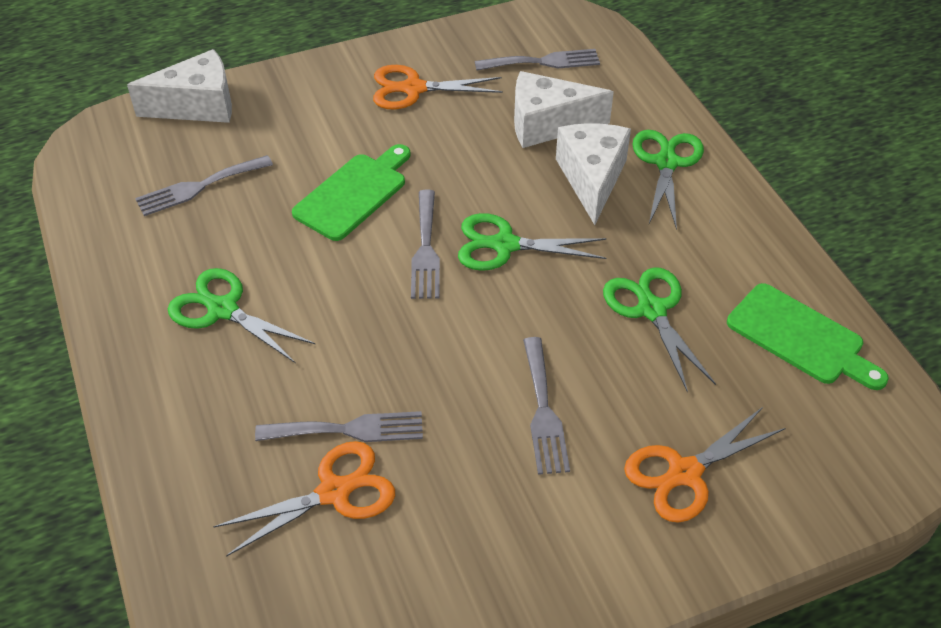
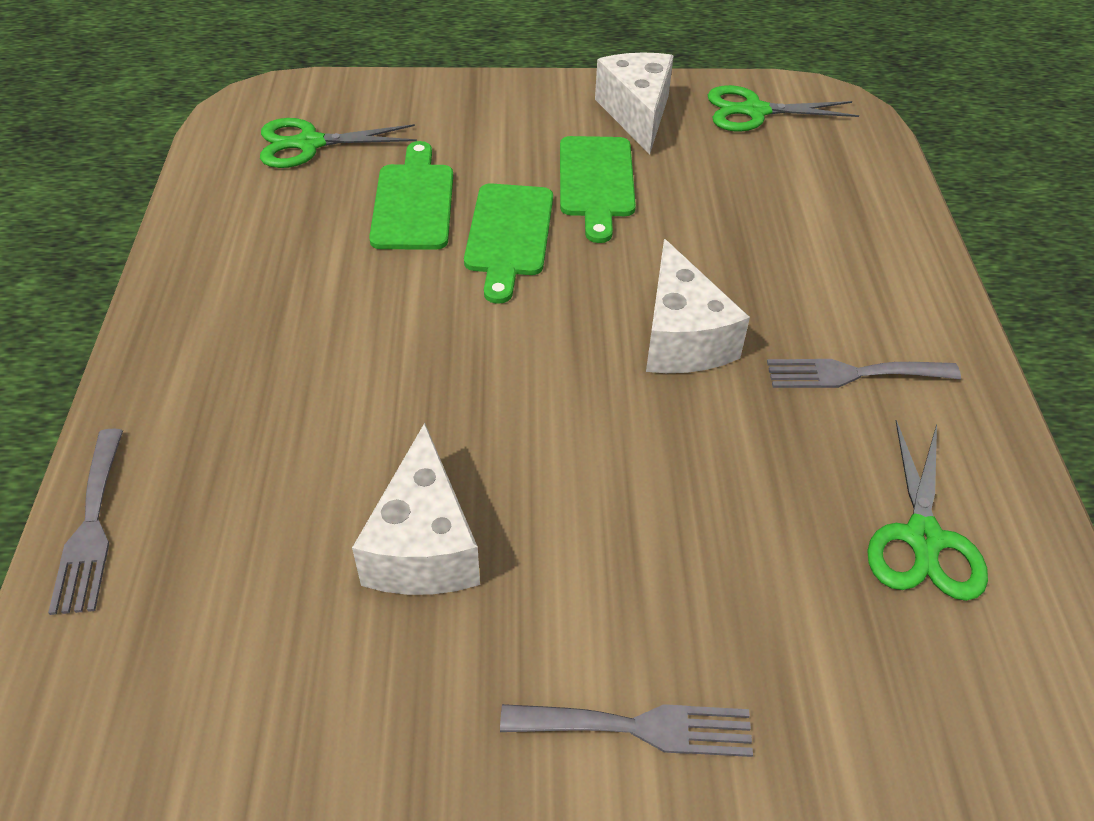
green cutting board: [292,144,410,241] [727,283,889,390] = 2 -> [369,141,453,250] [464,183,553,304] [560,136,636,243] = 3
green scissors: [168,268,316,363] [458,213,606,271] [603,267,716,392] [632,130,704,230] = 4 -> [260,118,417,168] [708,85,859,132] [867,420,988,601] = 3
grey fork: [135,155,273,216] [255,411,423,442] [411,190,440,299] [475,49,600,70] [523,337,570,475] = 5 -> [48,428,123,615] [500,704,753,757] [767,359,961,388] = 3
orange scissors: [213,441,395,557] [373,65,503,109] [624,407,786,523] = 3 -> none = 0

